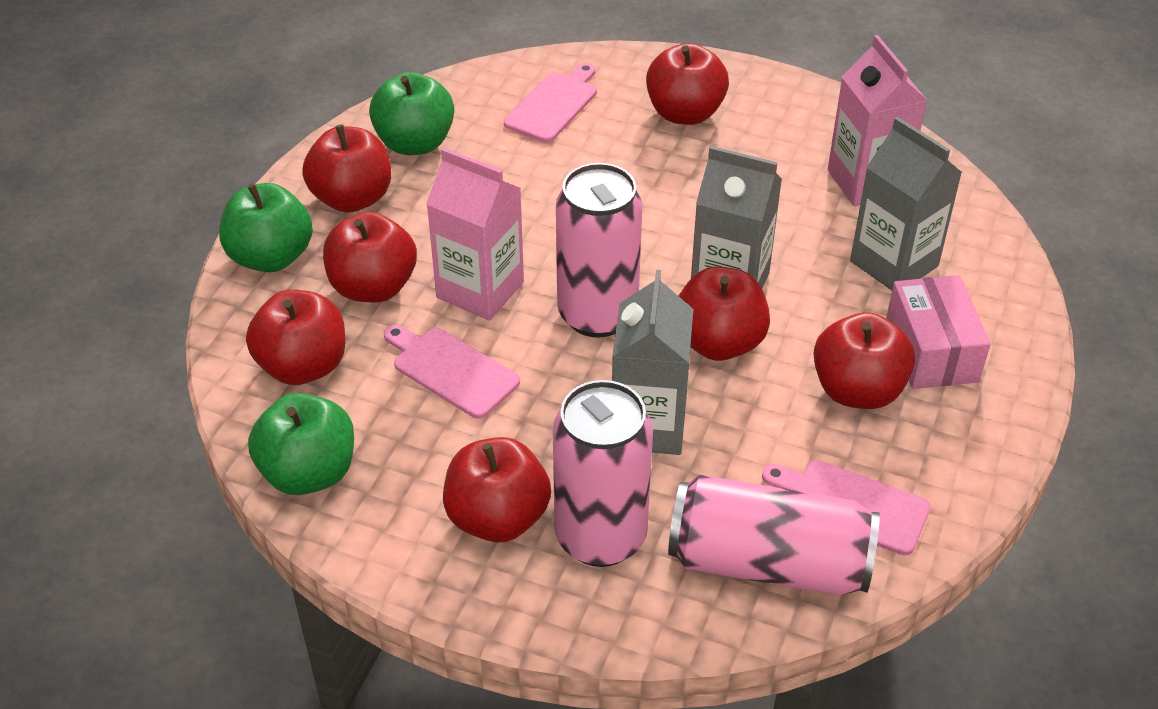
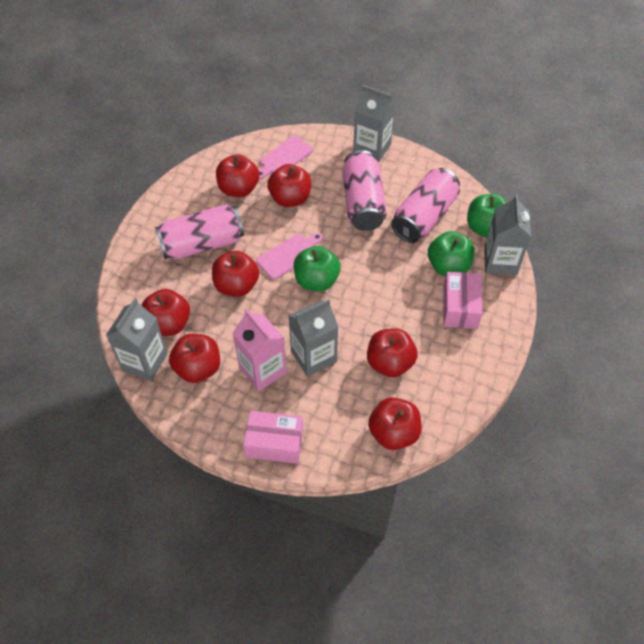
grey carton: [612,270,693,455] [691,146,782,288] [850,117,962,290] = 3 -> [106,298,168,381] [288,299,338,377] [353,85,395,163] [484,194,531,275] = 4
pink box: [886,275,991,389] = 1 -> [243,411,303,464] [443,272,483,329] = 2
pink carton: [426,148,524,320] [828,35,928,206] = 2 -> [233,309,287,391] = 1
pink cutting board: [384,325,520,419] [504,63,597,143] [762,460,931,555] = 3 -> [256,233,323,280] [259,136,313,179] = 2

